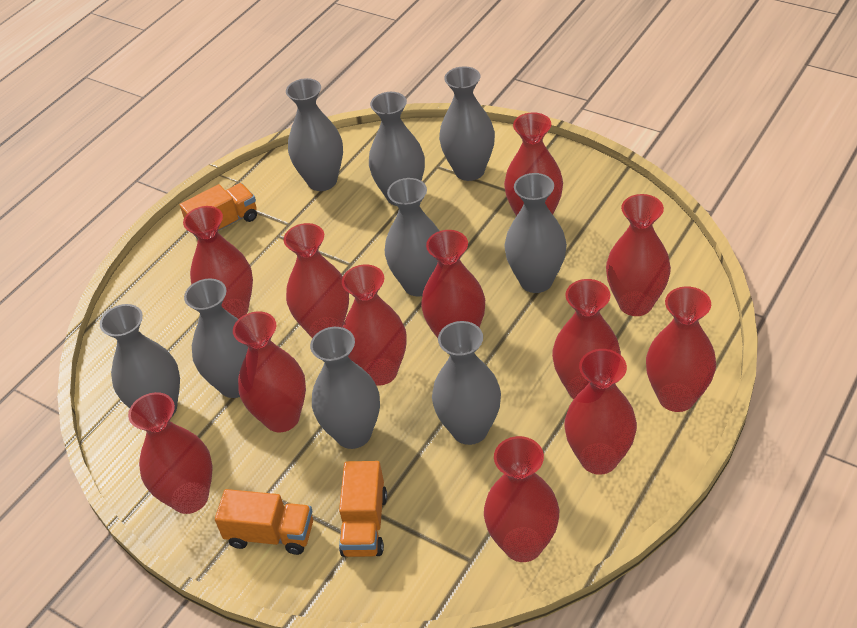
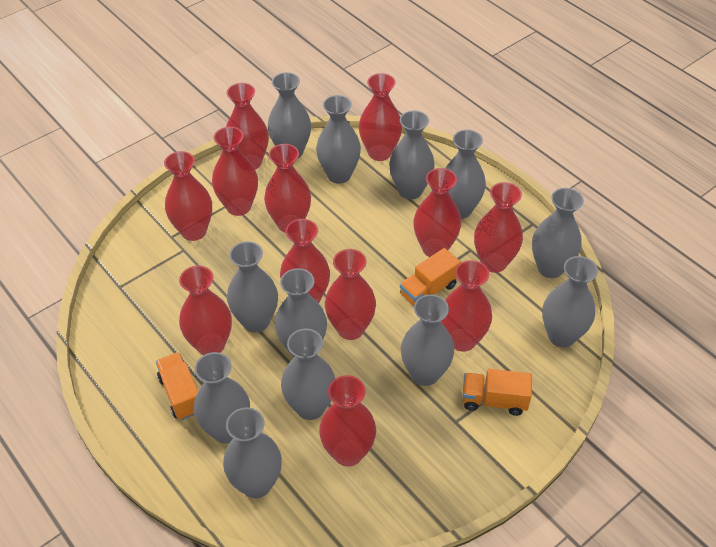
grey vase: [100,304,180,416] [184,278,248,398] [286,78,343,191] [310,327,380,449] [369,92,425,206] [385,178,439,297] [432,321,501,445] [439,66,495,181] [504,173,567,293] = 9 -> [194,352,250,444] [223,407,282,498] [227,241,278,332] [268,72,311,158] [275,268,327,357] [281,329,335,420] [316,95,361,184] [389,110,435,199] [401,294,454,386] [445,130,486,219] [532,188,584,278] [542,256,598,347] = 12

